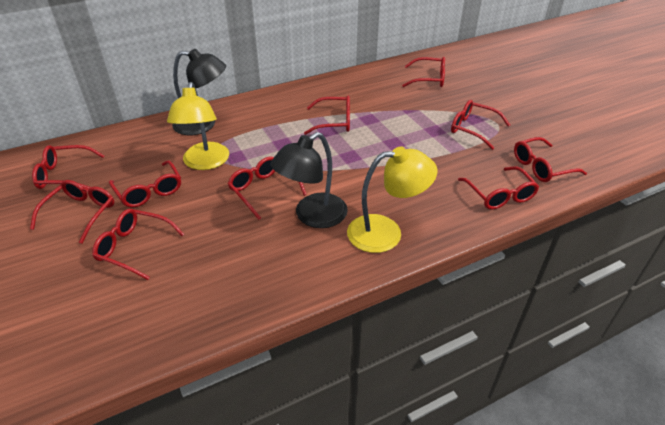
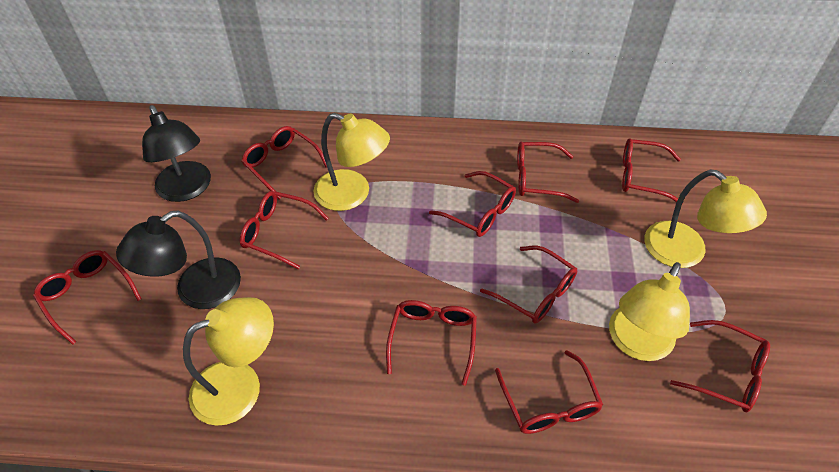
yellow lamp: [167,82,229,170] [347,146,437,253] = 2 -> [183,297,274,426] [313,113,390,211] [609,262,690,361] [644,170,767,268] = 4

